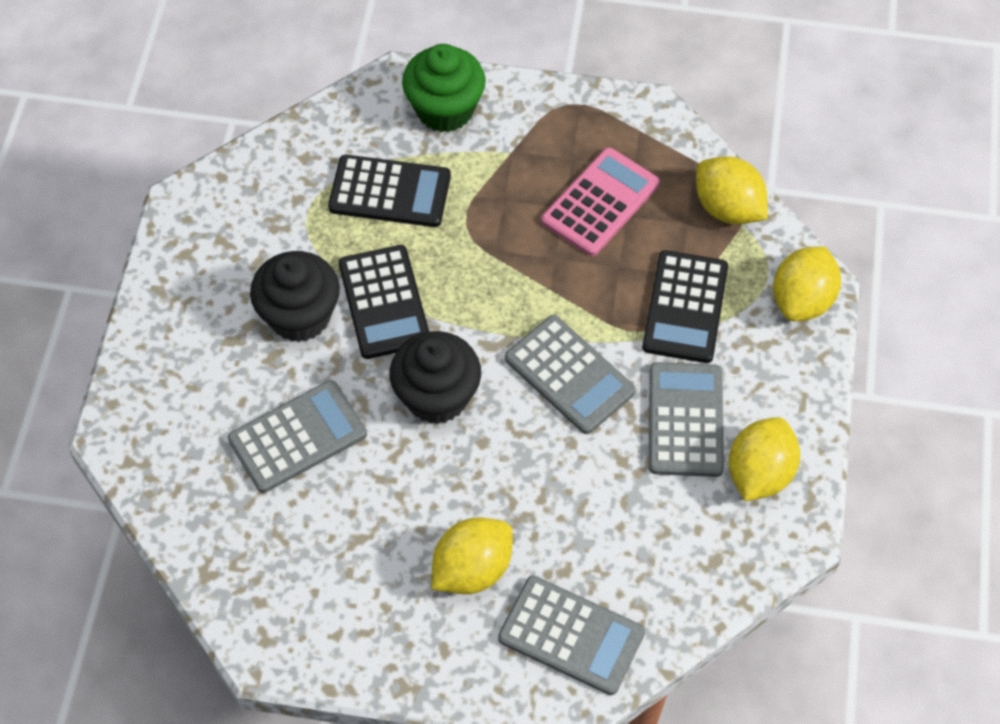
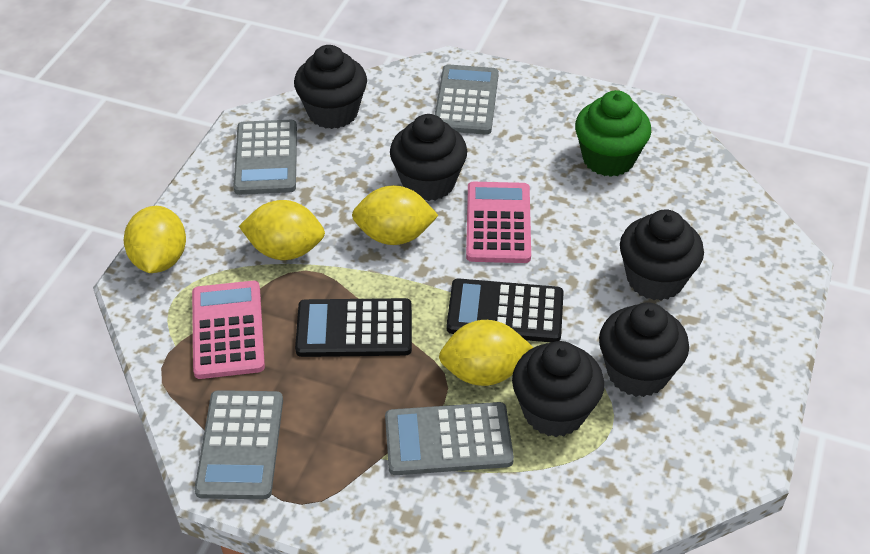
black calculator: [328,155,451,227] [339,245,429,359] [642,250,728,363] = 3 -> [295,298,412,357] [447,279,564,342] = 2
black cupcake: [250,251,340,342] [390,331,481,424] = 2 -> [294,45,367,129] [390,114,467,201] [512,341,604,437] [599,302,689,397] [620,210,704,300] = 5
pink calculator: [541,147,660,256] = 1 -> [192,281,265,379] [466,182,531,263] = 2

